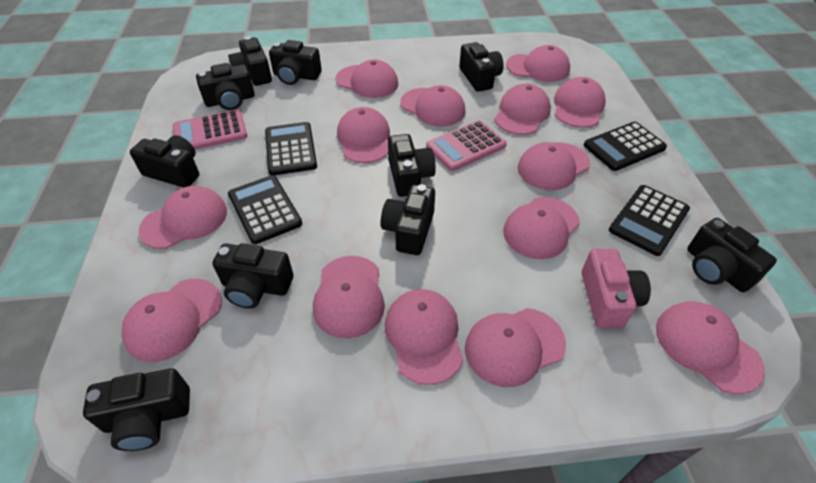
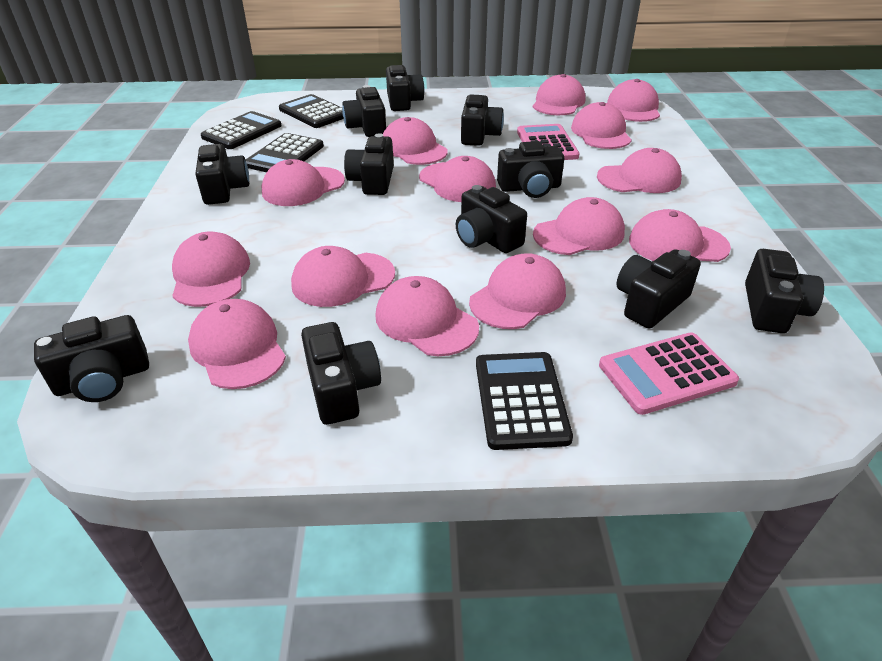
black camera: [83,368,190,451] [130,135,199,188] [196,63,255,110] [212,243,294,309] [228,36,272,86] [269,40,322,85] [381,184,435,255] [388,134,436,197] [459,42,504,92] [687,218,777,292] = 10 -> [34,315,149,402] [195,144,249,205] [301,322,381,425] [342,85,386,137] [344,133,394,195] [386,65,424,111] [456,185,527,253] [461,95,504,146] [497,141,564,198] [617,249,701,329] [745,249,824,333] = 11
pink camera: [581,249,651,328] = 1 -> none = 0

